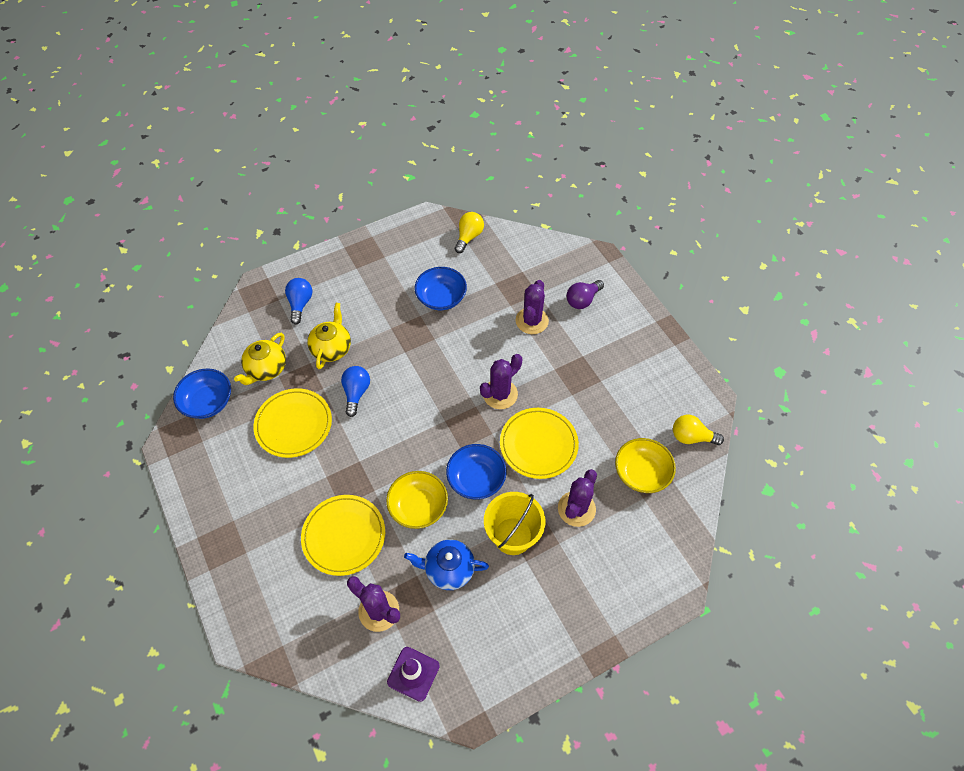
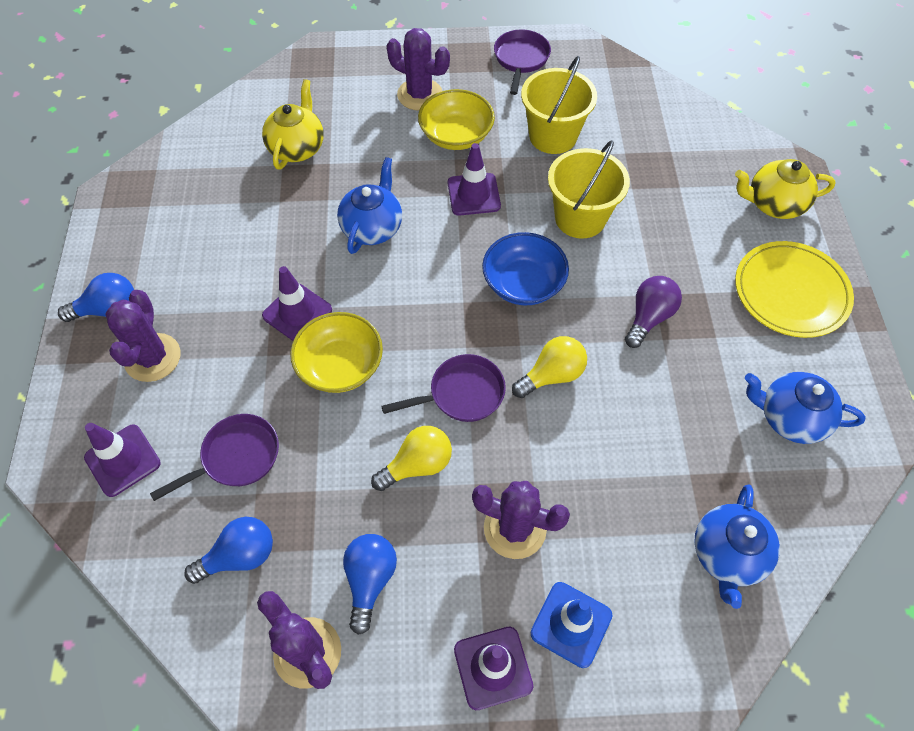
blue bowl: [173,368,231,419] [414,267,467,310] [446,444,507,500] = 3 -> [482,232,569,305] = 1
blue light bulb: [285,278,313,324] [341,366,370,417] = 2 -> [58,273,134,322] [184,517,273,584] [343,534,397,635] = 3
blue teapot: [404,539,489,590] = 1 -> [337,157,402,254] [694,484,780,609] [745,372,866,444] = 3
blue traffic cone: none = 0 -> [531,582,613,668] = 1
purple pan: none = 0 -> [150,414,279,501] [381,354,506,422] [494,29,551,95] = 3
purple traffic cone: [387,647,440,702] = 1 -> [84,423,161,497] [262,266,332,341] [448,143,501,216] [454,627,533,710] = 4
yellow bucket: [484,492,545,555] = 1 -> [521,56,597,154] [548,140,630,239] = 2
yellow plate: [254,388,332,458] [301,495,385,576] [500,408,579,479] = 3 -> [735,241,854,338] = 1

